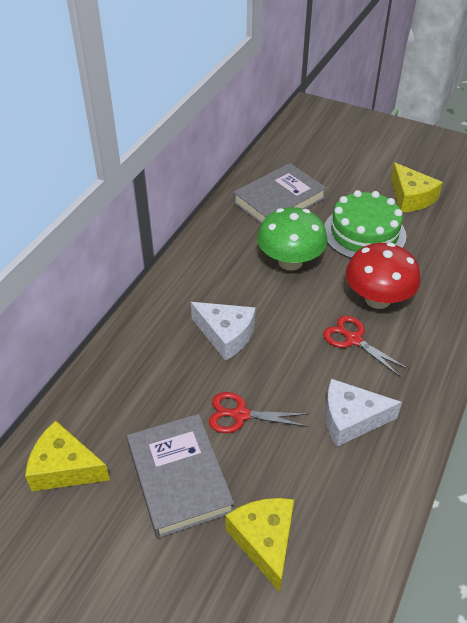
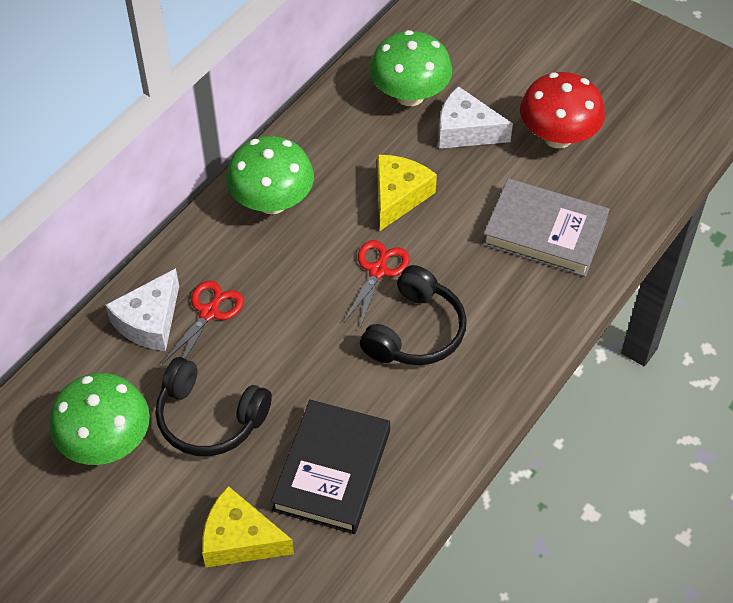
black book: none = 0 -> [271,400,390,534] = 1
black headphones: none = 0 -> [155,357,272,456] [360,265,467,365] = 2
green cake: [324,190,406,258] = 1 -> none = 0
green mushroom: [257,207,328,271] = 1 -> [49,373,150,465] [226,136,314,214] [369,30,452,106] = 3
grey book: [127,414,234,538] [233,163,327,224] = 2 -> [483,178,610,277] = 1
yellow cheese: [25,421,110,491] [225,498,294,593] [391,163,443,212] = 3 -> [202,486,294,567] [377,155,437,231] = 2

